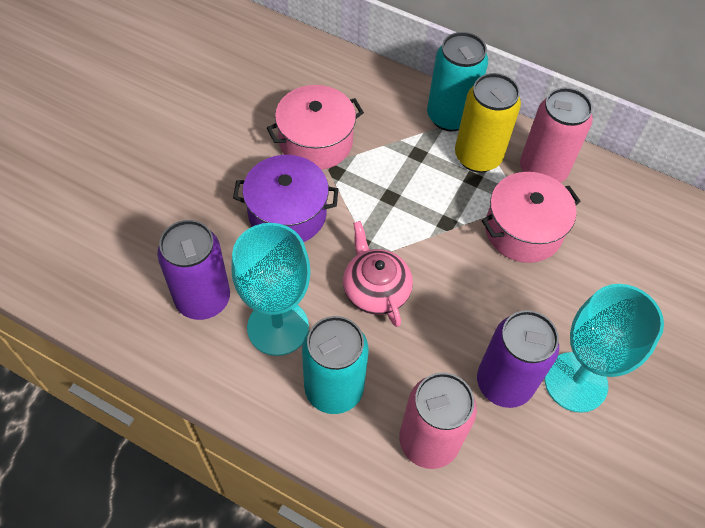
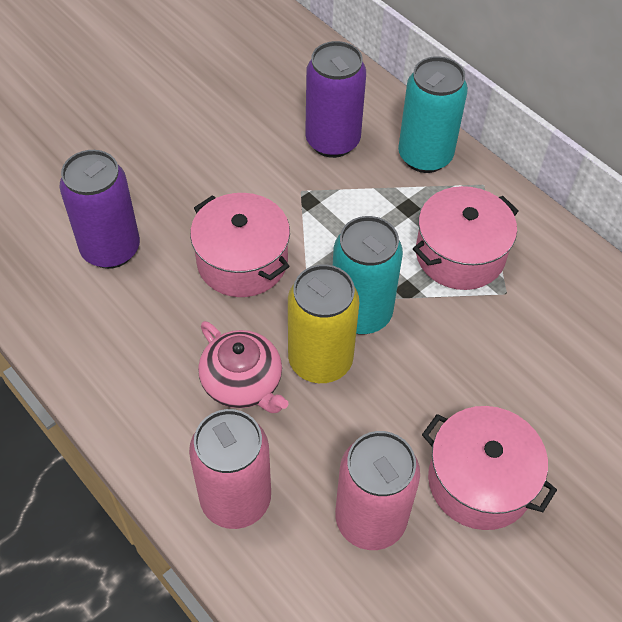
pink pot: [267,85,364,170] [482,172,581,263] = 2 -> [190,193,290,297] [413,186,519,290] [422,406,557,530] = 3
purple pot: [233,155,338,242] = 1 -> none = 0
turquoise goblet: [231,223,311,356] [545,284,664,413] = 2 -> none = 0

